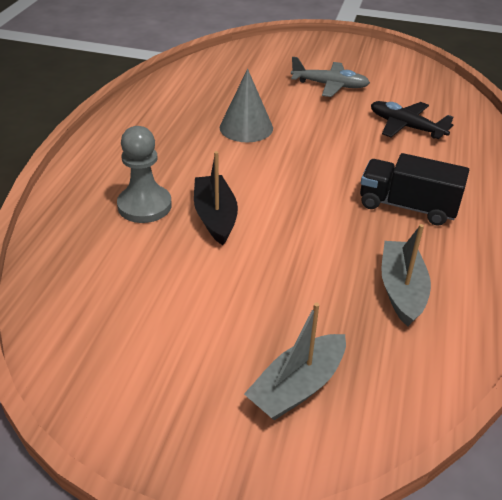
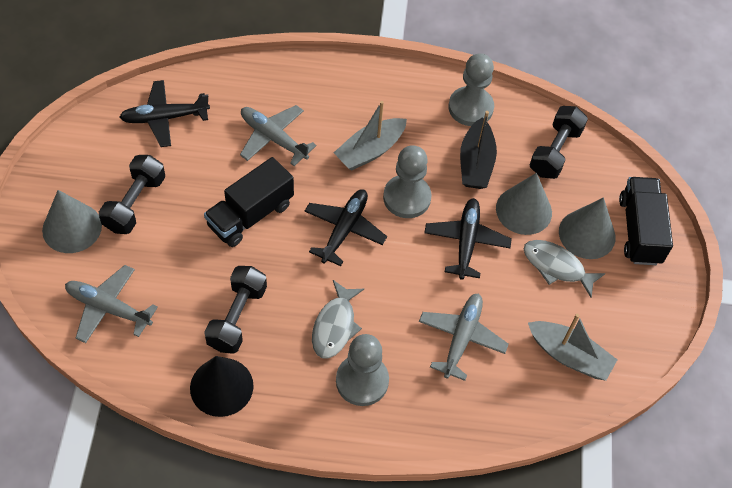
black cone: none = 0 -> [190,356,253,417] = 1
black dumbbell: none = 0 -> [99,155,165,234] [204,266,267,354] [530,106,588,179] = 3
black plane: [371,101,454,139] = 1 -> [120,80,210,147] [304,189,387,266] [424,198,512,280] = 3
black truck: [360,153,469,226] = 1 -> [204,157,294,247] [619,177,673,265] = 2
grey cone: [220,69,273,142] = 1 -> [42,190,102,253] [496,173,552,235] [559,198,616,259] = 3
grey fish: none = 0 -> [312,280,364,358] [524,240,606,298] = 2
grey pawn: [117,126,172,223] = 1 -> [336,334,389,406] [383,145,432,218] [448,53,494,126] = 3
grey plane: [291,57,370,97] = 1 -> [65,265,158,343] [240,105,317,166] [419,294,509,381] = 3

